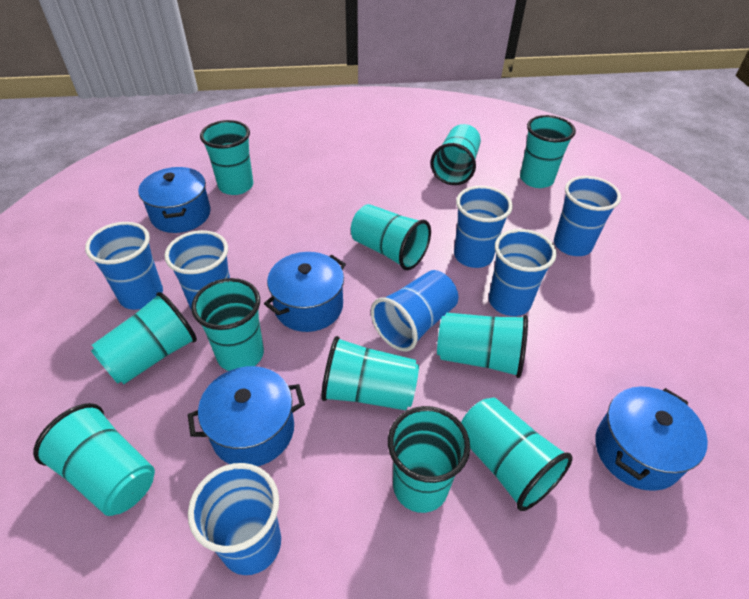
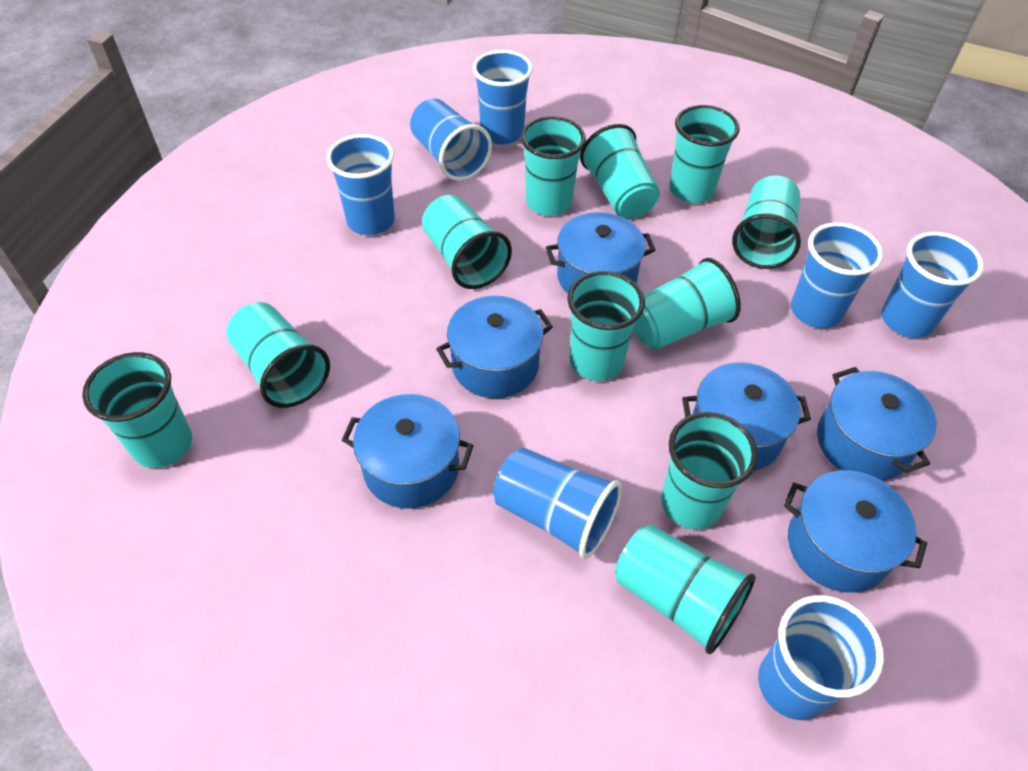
blue pot: [138,167,211,233] [188,366,305,466] [264,252,346,332] [595,387,708,491] = 4 -> [342,394,474,509] [436,296,553,398] [546,212,656,294] [682,362,811,471] [784,470,927,593] [817,367,936,481] = 6

